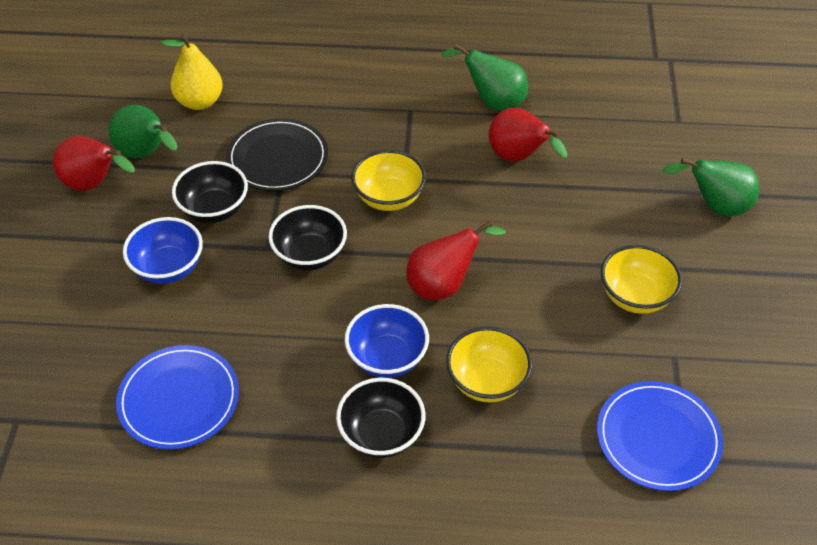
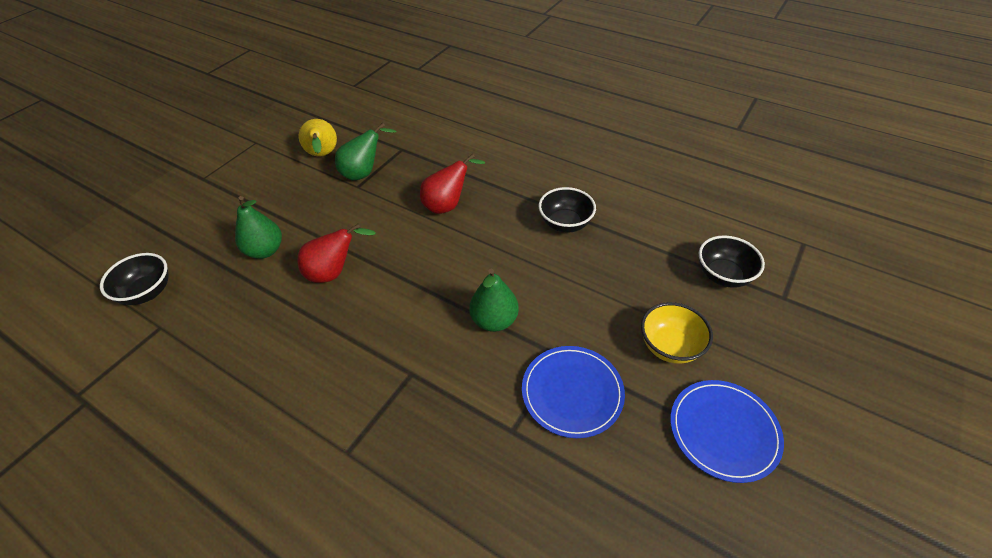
black plate: [226,118,328,191] = 1 -> none = 0
blue bowl: [123,217,203,284] [345,304,429,378] = 2 -> none = 0
red pear: [53,136,135,191] [406,221,506,300] [489,108,567,162] = 3 -> [297,223,376,283] [420,154,485,214] = 2
yellow bowl: [351,150,426,211] [446,326,532,402] [601,245,682,314] = 3 -> [641,302,713,364] = 1

